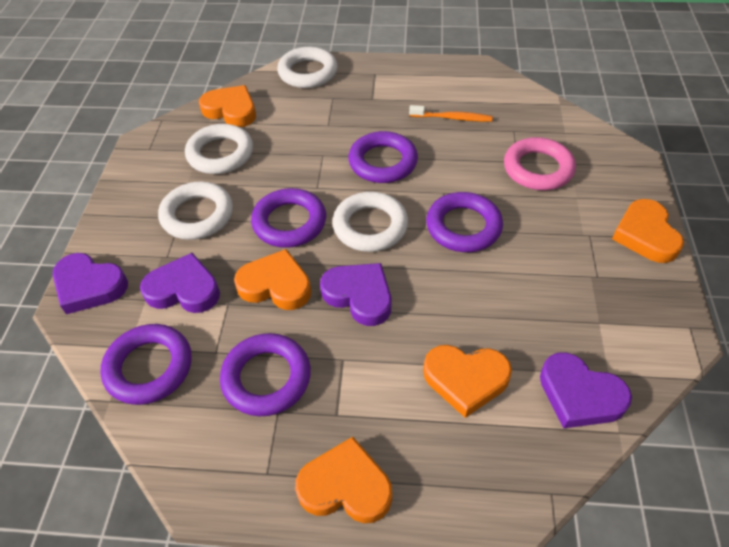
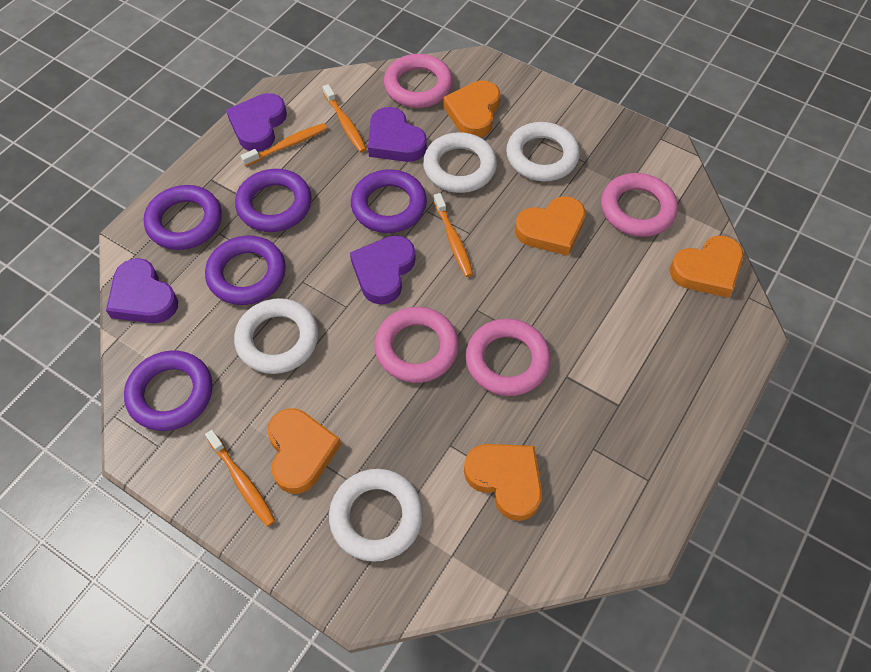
orange toothbrush: [409,105,493,122] = 1 -> [205,430,276,527] [241,123,327,166] [323,84,367,153] [434,193,473,277] = 4
pink ring: [504,137,576,190] = 1 -> [375,307,459,383] [384,54,453,108] [465,319,551,396] [601,173,678,237] = 4

